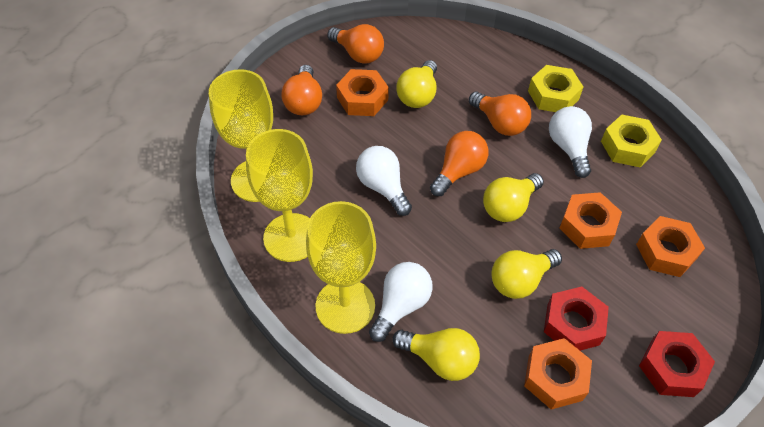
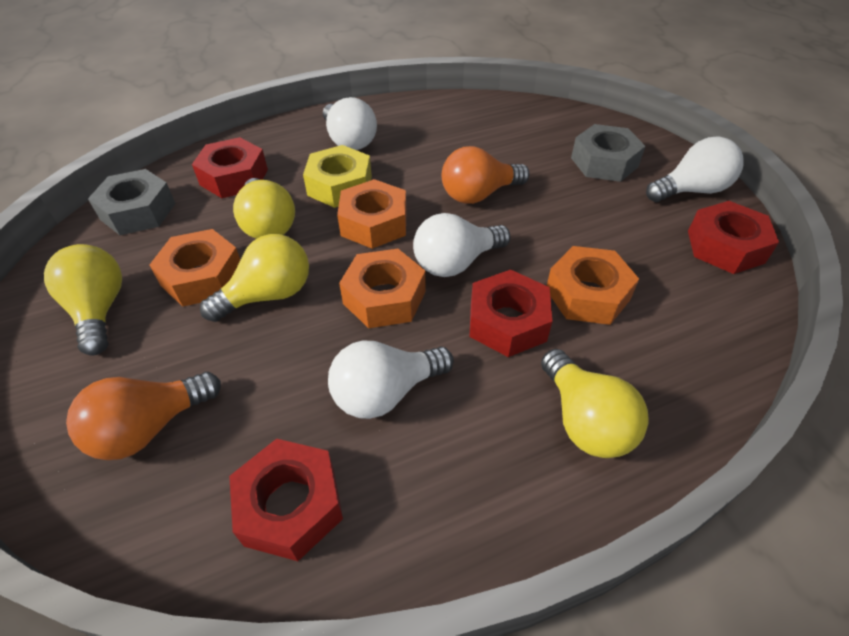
grey nut: none = 0 -> [88,169,176,235] [571,124,645,182] = 2
orange light bulb: [281,65,322,115] [327,24,384,64] [430,131,489,196] [469,92,531,136] = 4 -> [66,372,221,460] [442,146,530,204] = 2
red nut: [544,287,609,351] [639,331,715,397] = 2 -> [192,137,268,198] [229,439,343,561] [469,270,552,357] [688,201,779,274] = 4
white light bulb: [356,146,412,216] [369,262,433,342] [549,106,592,178] = 3 -> [323,97,377,150] [328,341,454,419] [413,213,510,277] [646,137,744,202] = 4
yellow goblet: [209,69,273,202] [246,129,313,262] [306,201,376,334] = 3 -> none = 0
yellow nut: [528,65,583,112] [601,115,662,167] = 2 -> [303,145,372,208] = 1

